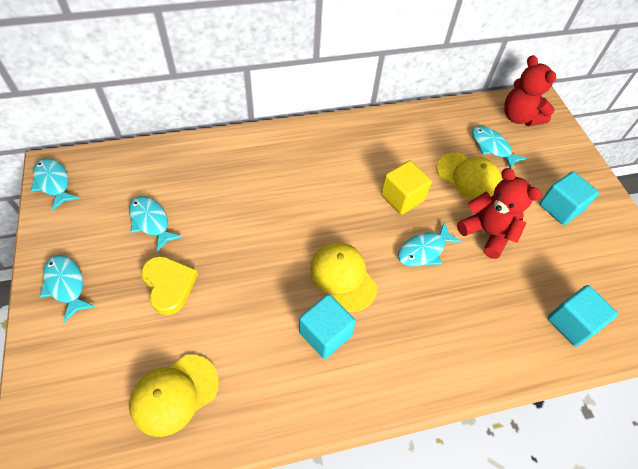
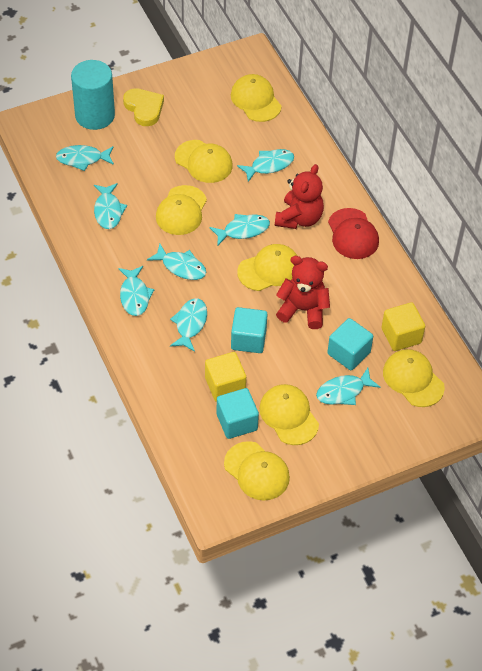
red cap: none = 0 -> [328,208,379,259] = 1
turquoise cylinder: none = 0 -> [71,60,115,130] = 1
turquoise fish: [31,158,80,211] [40,255,95,323] [129,196,182,252] [398,222,462,267] [472,126,527,169] = 5 -> [56,145,114,171] [94,183,127,229] [118,266,154,316] [147,244,206,280] [170,298,207,352] [209,214,270,245] [237,149,294,182] [316,368,380,405] = 8
yellow cap: [129,355,219,437] [310,242,377,312] [437,153,502,200] = 3 -> [156,185,207,235] [175,140,233,183] [224,441,290,501] [231,74,281,122] [237,244,297,291] [259,384,319,445] [383,349,445,407] = 7
yellow cube: [381,160,432,215] = 1 -> [205,352,246,402] [381,302,425,351] = 2

